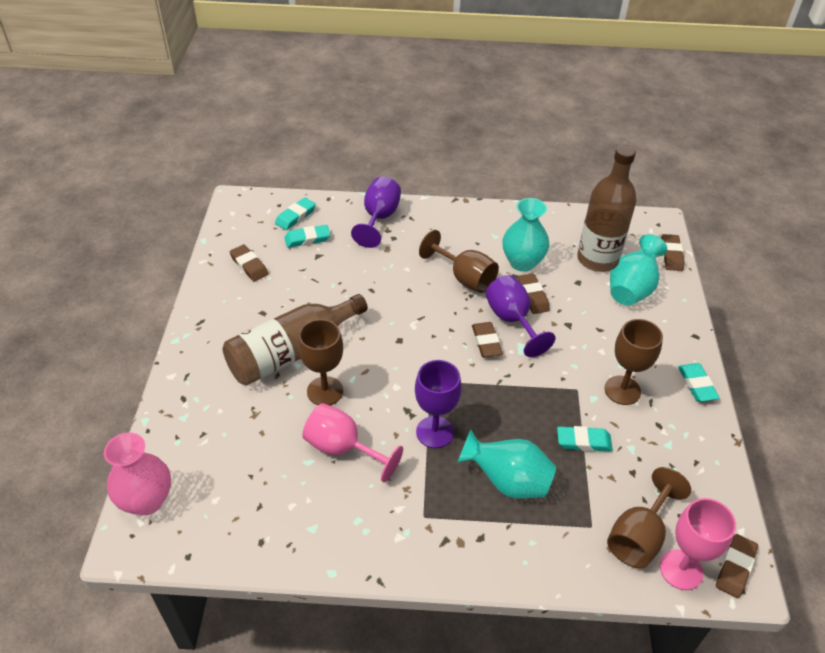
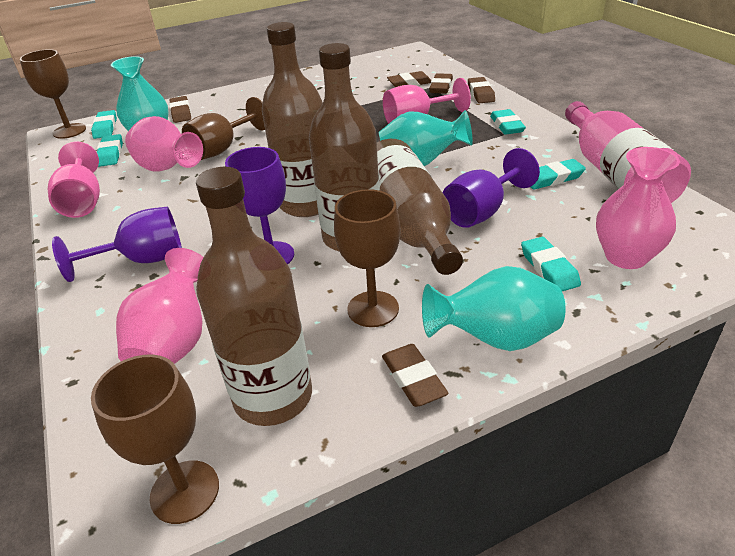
brown bottle: [223,294,368,386] [577,145,637,272] = 2 -> [196,167,312,426] [262,22,323,217] [309,43,380,252] [377,139,463,275] = 4
pink bottle: none = 0 -> [565,101,691,203] = 1
pink vase: [104,432,171,515] = 1 -> [116,248,204,364] [125,116,203,172] [596,147,680,269] = 3
turquoise eraser: [275,198,316,230] [284,225,330,248] [557,426,613,452] [678,363,719,402] = 4 -> [91,110,117,139] [97,134,123,167] [490,109,526,135] [521,237,581,291] [531,159,586,190] = 5

